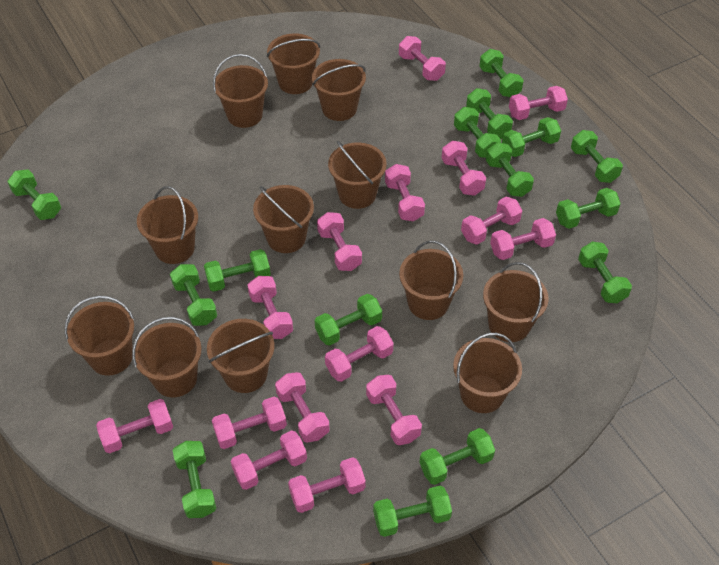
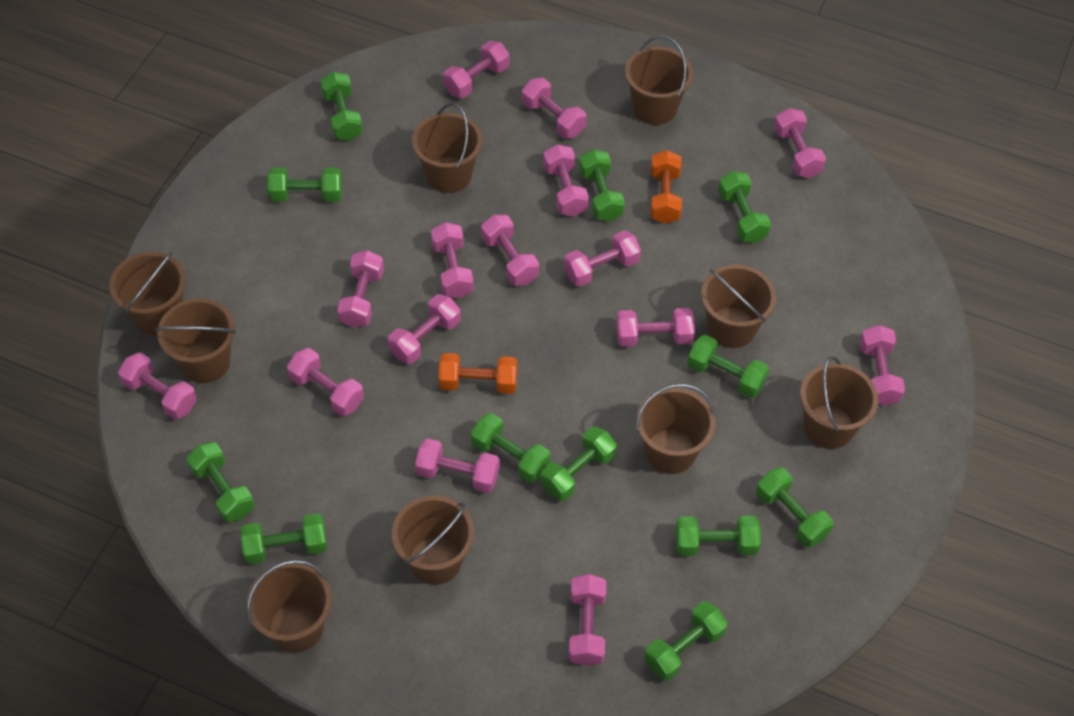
brown bucket: [64,296,134,376] [132,317,202,397] [137,186,198,264] [207,319,275,393] [213,54,268,128] [253,185,314,253] [267,33,320,94] [312,59,366,121] [328,141,387,209] [399,241,463,320] [453,333,522,413] [483,262,549,342] = 12 -> [109,252,186,336] [155,298,236,383] [247,560,332,653] [392,496,474,585] [412,103,482,193] [625,36,693,125] [636,384,715,474] [701,265,776,348] [800,356,878,449] = 9
green dumbbell: [7,169,61,220] [170,264,217,326] [173,441,216,518] [204,249,271,292] [315,294,382,346] [373,486,452,537] [419,428,495,485] [454,107,501,158] [466,88,513,139] [479,49,523,97] [486,142,534,197] [502,117,561,157] [556,188,621,229] [571,130,623,183] [578,242,632,303] = 15 -> [187,442,254,522] [241,514,327,564] [268,167,342,202] [321,71,363,141] [471,413,551,483] [541,426,617,501] [579,149,625,222] [644,601,728,681] [676,516,761,556] [687,335,769,398] [718,171,771,243] [756,467,834,548] = 12
orange dumbbell: none = 0 -> [438,353,517,394] [651,150,682,224] = 2

